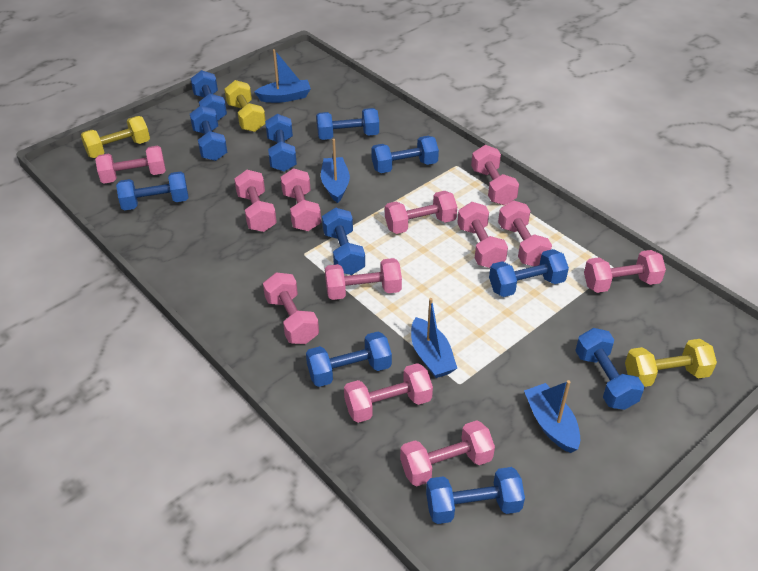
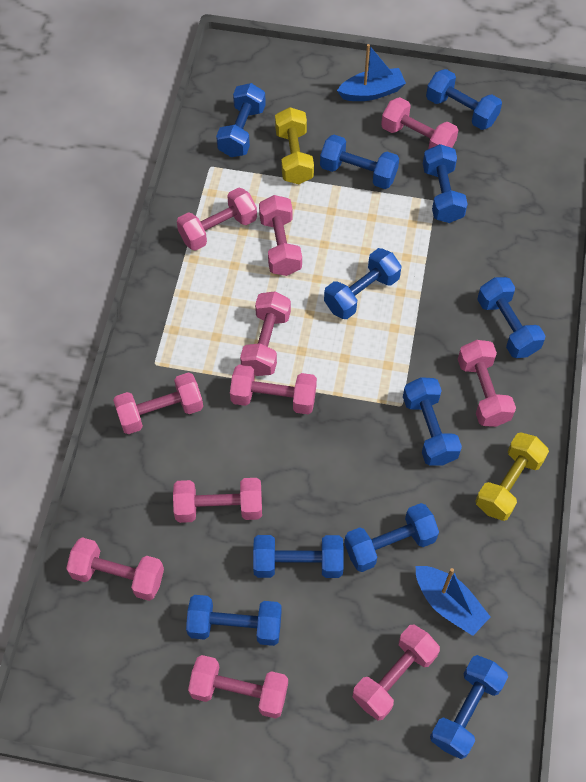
blue boat: [254,49,311,103] [321,139,350,203] [411,298,457,378] [524,380,580,453] = 4 -> [337,44,406,101] [415,566,491,636] = 2
pink dumbbell: [95,146,166,183] [234,170,277,232] [263,272,319,344] [281,168,321,231] [325,258,402,300] [344,363,433,423] [385,191,457,234] [400,420,495,486] [457,202,508,268] [471,145,519,205] [498,200,552,266] [584,250,666,293] = 12 -> [66,537,164,601] [113,372,203,434] [173,478,262,523] [177,188,257,251] [188,655,288,719] [230,365,317,414] [240,291,291,376] [259,195,302,276] [352,624,440,721] [381,97,458,149] [458,340,516,427] = 11
yellow dumbbell: [81,116,150,158] [224,80,266,132] [625,339,717,387] = 3 -> [275,107,314,184] [476,432,549,521] = 2

